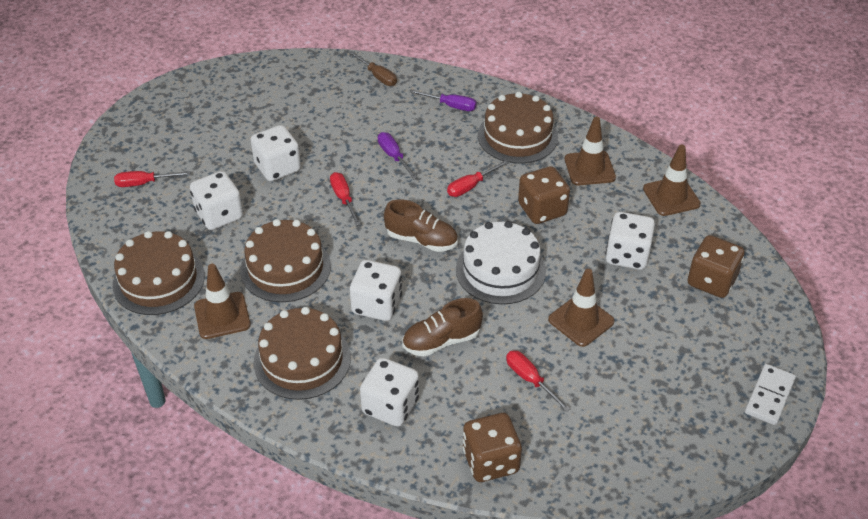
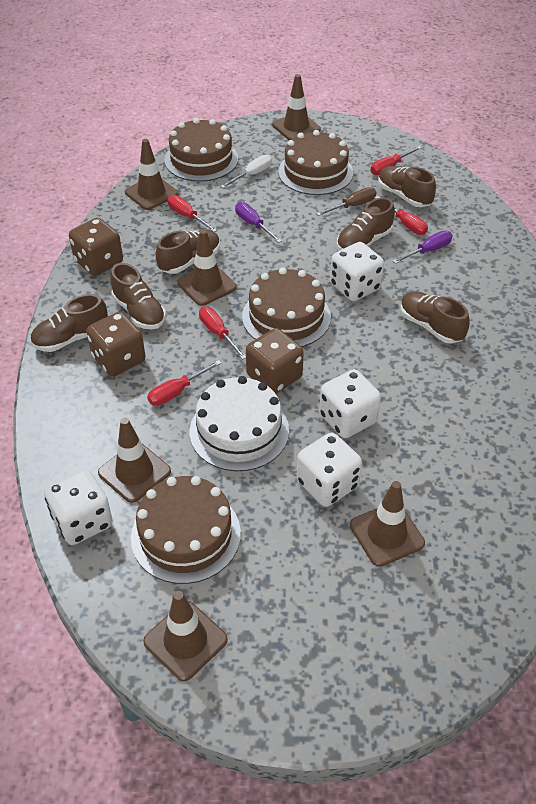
brown shoe: [384,199,458,252] [402,298,483,357] = 2 -> [30,294,108,352] [110,263,166,329] [156,230,220,274] [337,198,395,251] [378,166,436,207] [400,291,469,344] = 6
brown traffic cone: [194,264,251,339] [548,269,615,347] [565,117,616,185] [643,145,701,216] = 4 -> [98,418,171,503] [125,139,178,210] [143,591,228,681] [177,229,237,306] [272,74,321,140] [350,481,425,567] = 6
red screwdriver: [114,171,191,187] [330,172,361,226] [447,160,509,197] [506,351,571,412] = 4 -> [147,360,221,406] [168,195,217,232] [199,307,246,360] [370,146,422,175] [374,196,428,235] = 5
white dice: [190,171,243,230] [251,125,301,181] [350,260,402,321] [360,358,419,427] [605,212,655,270] = 5 -> [44,469,113,545] [297,433,362,507] [319,369,381,438] [330,242,384,301] = 4
white domino: [745,364,796,425] = 1 -> none = 0
white screwdriver: none = 0 -> [220,155,272,188] = 1

